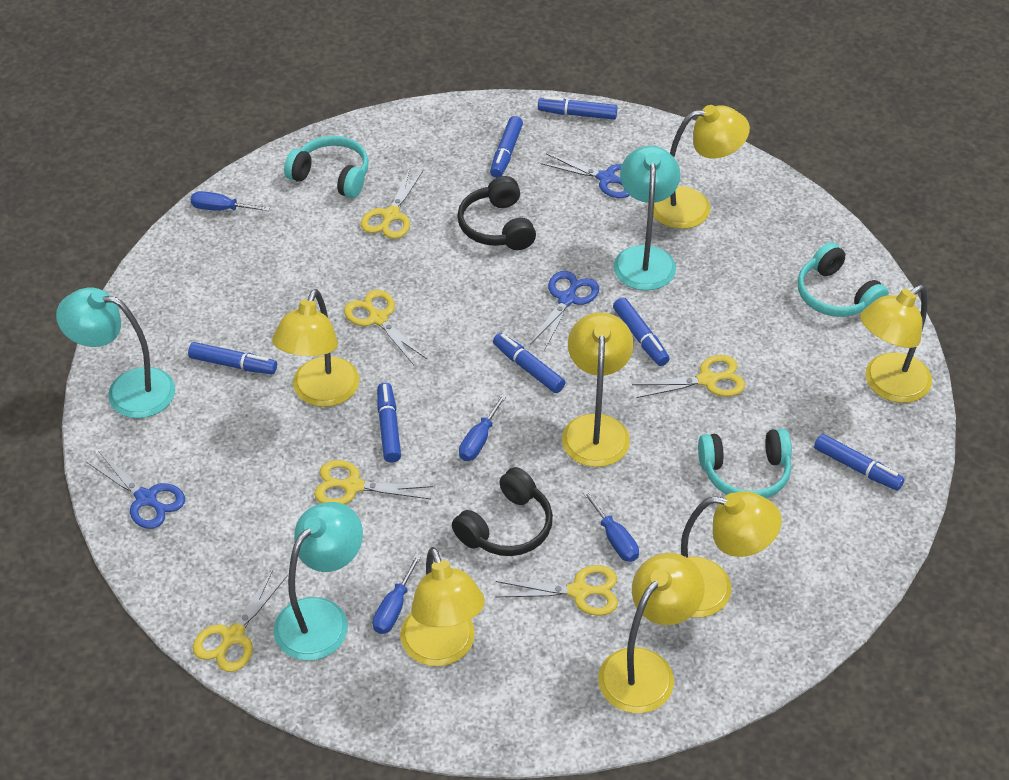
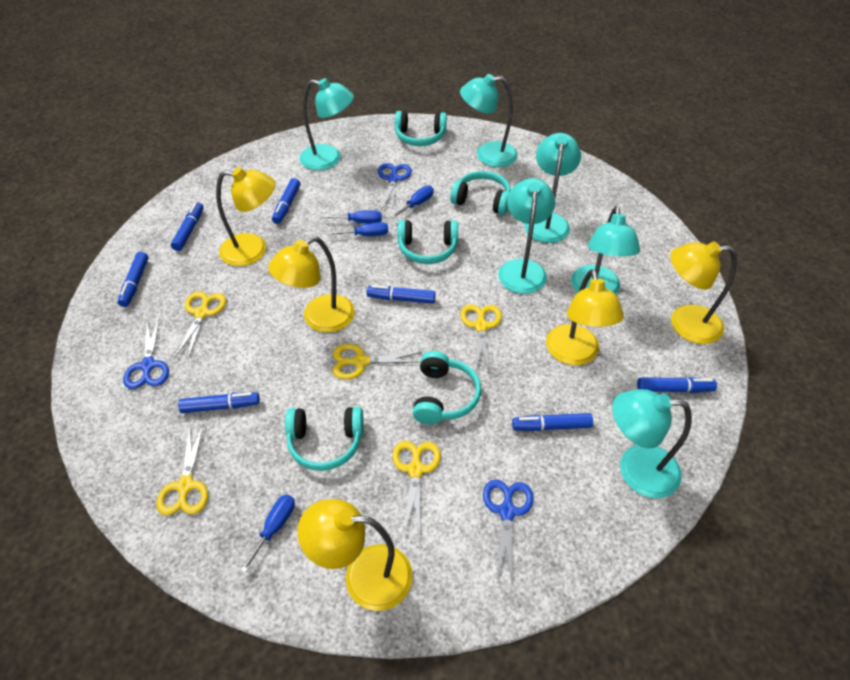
black headphones: [452,467,553,556] [457,176,536,250] = 2 -> none = 0
turquoise headphones: [284,136,369,198] [698,429,792,498] [797,242,889,317] = 3 -> [285,407,364,471] [395,111,447,146] [398,220,458,264] [413,351,481,424] [450,171,511,215] = 5
turquoise lamp: [56,287,175,418] [274,502,363,660] [613,146,680,291] = 3 -> [299,78,354,170] [460,74,518,167] [498,178,555,294] [524,133,581,243] [571,206,640,295] [612,389,692,498] = 6
yellow lamp: [272,289,359,407] [400,547,485,666] [562,312,634,467] [598,553,705,713] [653,105,750,229] [681,491,782,618] [860,285,932,403] = 7 -> [216,167,275,266] [268,236,355,332] [297,499,413,611] [546,269,624,365] [670,241,737,344] = 5
yellow scissors: [193,570,288,672] [314,460,434,504] [344,290,427,365] [361,168,423,239] [495,565,618,616] [632,355,745,398] = 6 -> [156,424,208,516] [175,291,226,359] [333,344,422,380] [392,441,441,535] [460,304,502,373] = 5

